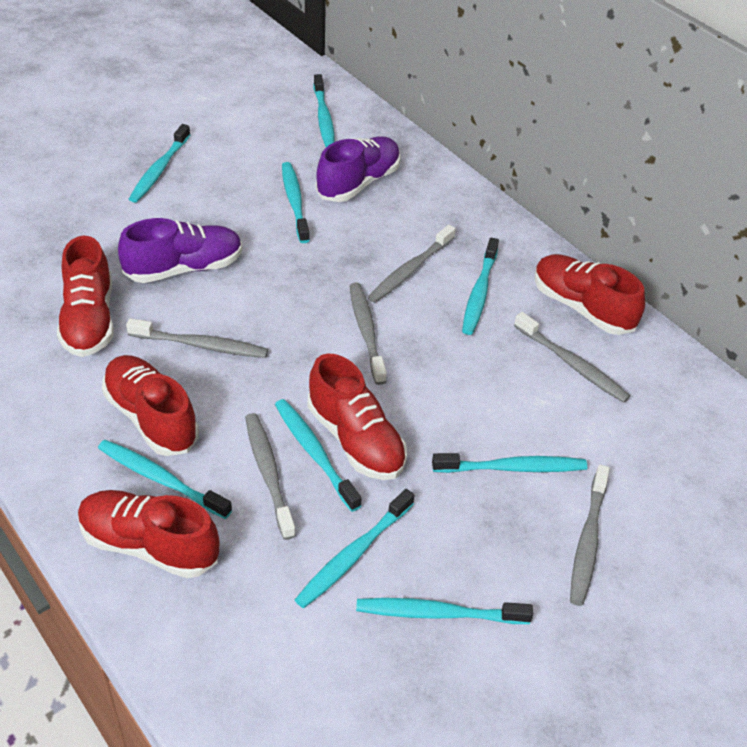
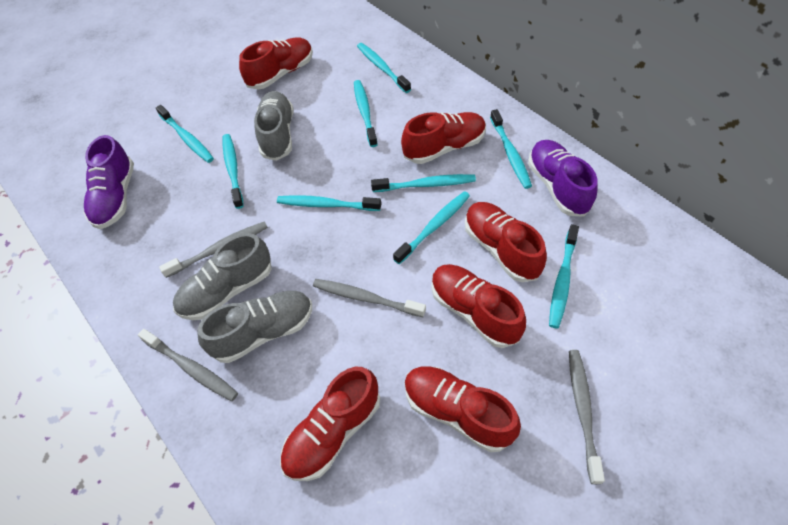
grey shoe: none = 0 -> [173,233,271,320] [197,291,312,363] [254,91,293,161] = 3
grey toothbrush: [126,318,268,358] [245,413,296,540] [350,282,387,385] [368,225,456,303] [514,312,630,403] [570,465,610,606] = 6 -> [138,329,238,401] [159,222,268,278] [313,279,426,317] [569,350,605,484] = 4
red shoe: [57,236,114,357] [78,490,219,578] [102,355,199,456] [308,353,407,480] [535,254,645,335] = 5 -> [239,38,313,89] [280,367,380,481] [401,112,486,164] [405,366,521,452] [431,264,526,348] [465,202,547,282] = 6

